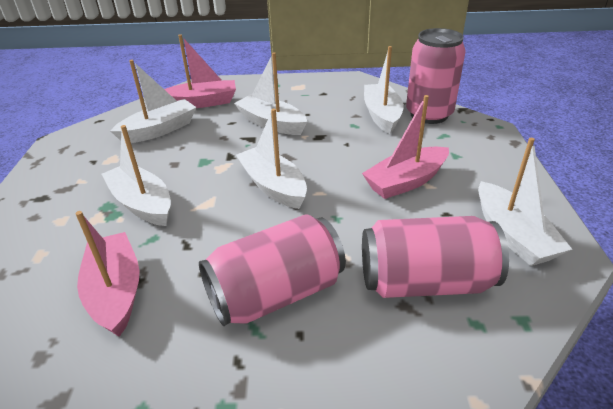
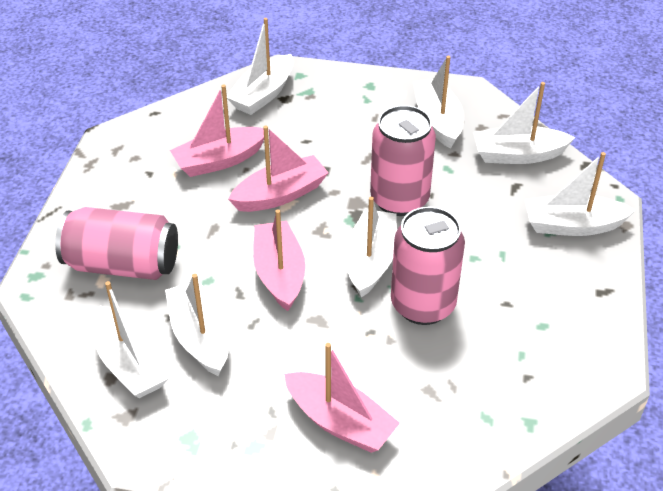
pink boat: [75,211,140,337] [164,34,236,108] [362,95,449,199] = 3 -> [170,84,269,177] [228,126,329,212] [253,209,305,311] [284,343,400,453] = 4
white boat: [102,125,171,226] [111,60,196,143] [234,52,307,135] [236,108,307,209] [364,46,404,134] [478,138,572,266] = 6 -> [94,281,169,398] [165,274,229,376] [227,18,293,115] [345,197,397,298] [414,56,464,148] [473,82,575,164] [525,152,635,236] = 7

